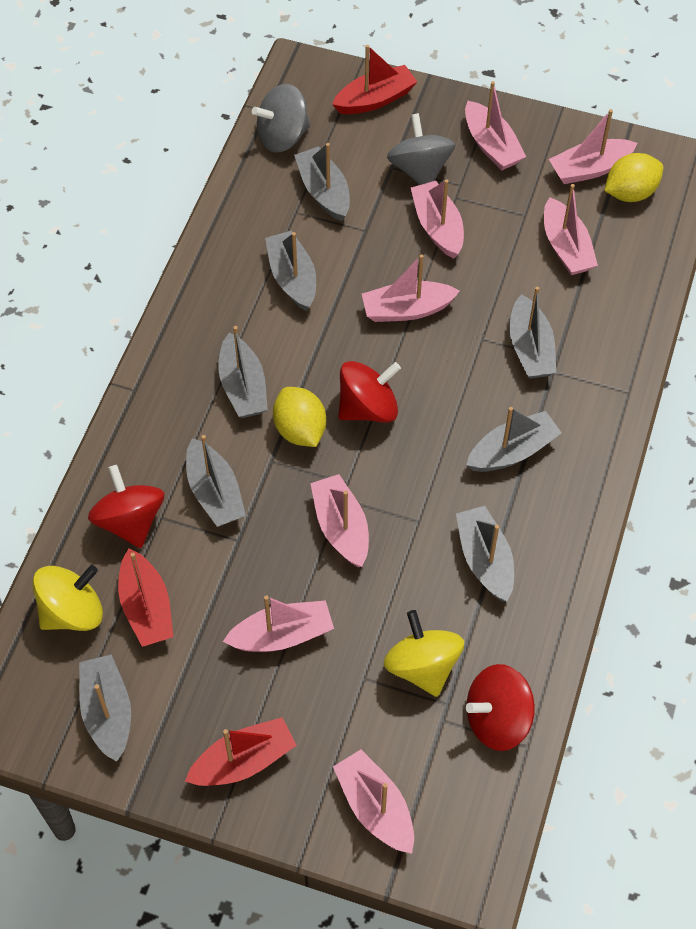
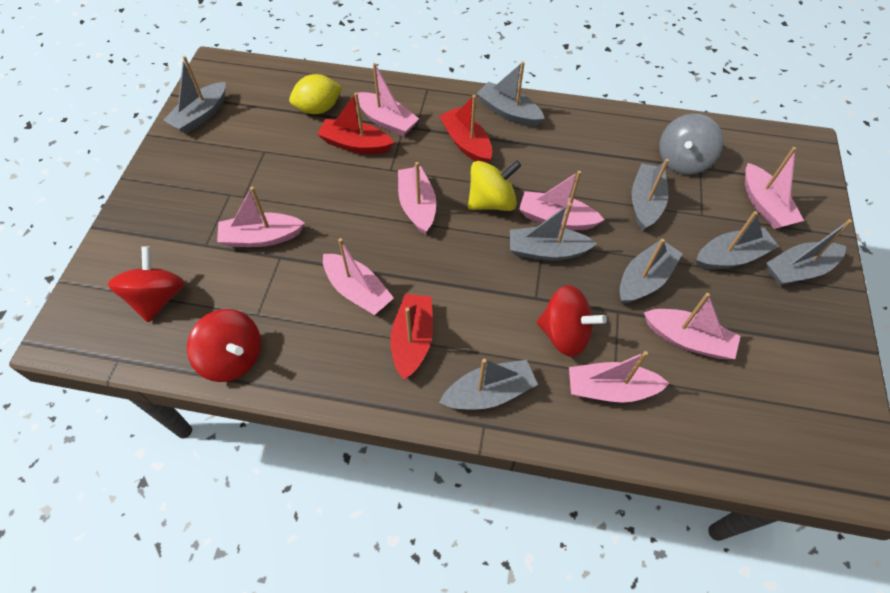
grey spinning top: [252,84,310,152] [387,113,456,185] = 2 -> [659,113,723,175] = 1
yellow lemon: [273,387,326,447] [604,153,663,202] = 2 -> [289,74,342,114] = 1
yellow spinning top: [32,565,103,631] [383,610,464,697] = 2 -> [468,160,521,211] = 1

